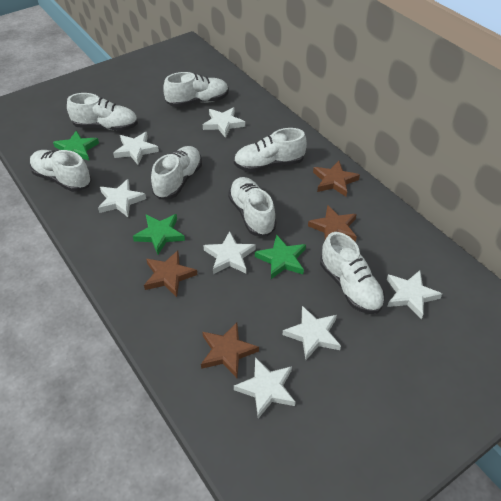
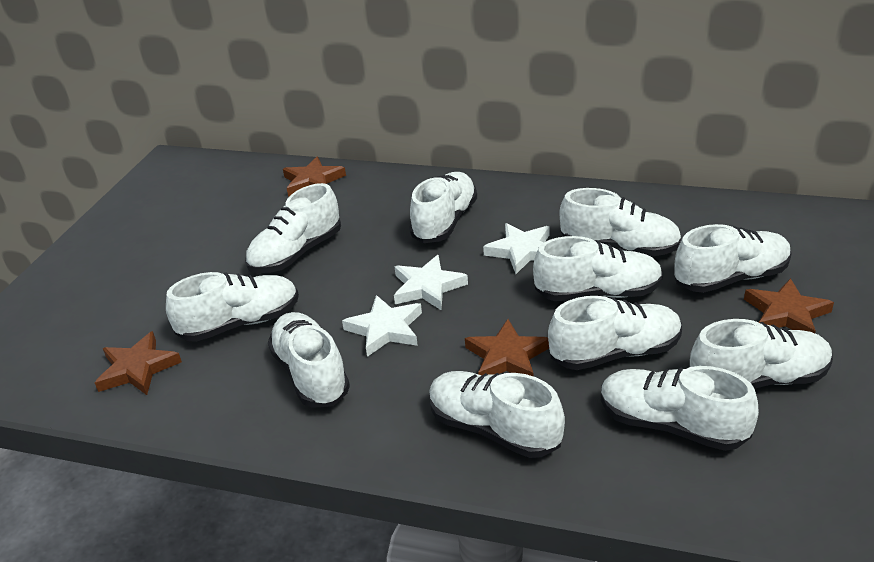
green star: [53,130,99,161] [133,214,185,255] [255,234,306,279] = 3 -> none = 0
white shoe: [30,150,92,192] [67,93,138,131] [151,146,202,199] [163,72,229,107] [228,177,276,236] [234,128,307,172] [320,232,385,314] = 7 -> [166,272,299,342] [245,183,341,273] [268,312,350,408] [409,172,477,243] [429,371,565,458] [533,236,663,301] [548,296,682,370] [559,188,682,256] [601,366,759,451] [674,224,792,293] [690,319,833,389] = 11
white star: [98,179,146,217] [113,132,159,165] [203,107,245,138] [203,231,256,274] [234,357,295,419] [283,306,341,360] [387,270,442,319] = 7 -> [342,295,422,357] [394,255,468,310] [483,223,549,274] = 3

